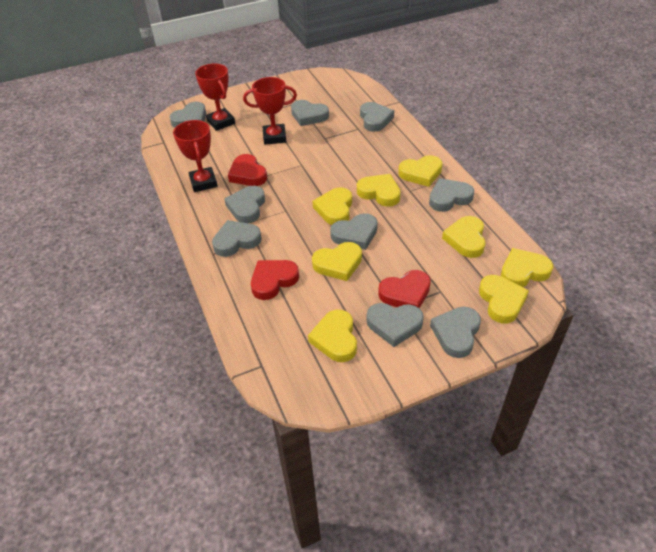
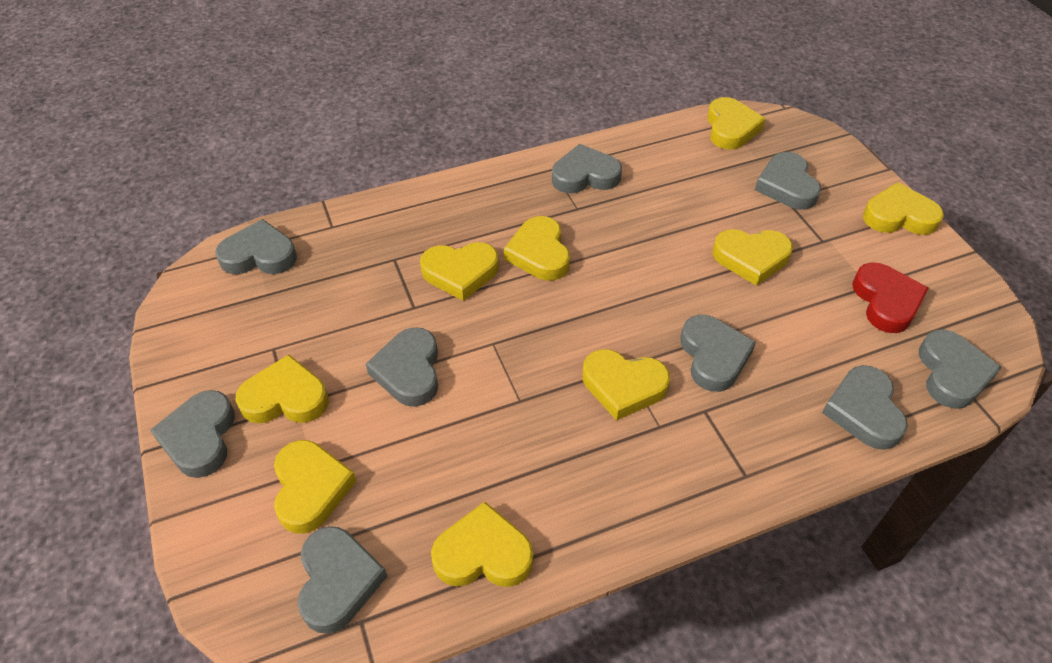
red heart: [228,154,267,186] [251,260,299,300] [378,270,431,308] = 3 -> [852,262,929,333] = 1
red trophy: [173,120,218,192] [195,63,235,131] [243,77,297,145] = 3 -> none = 0
yellow heart: [308,310,357,362] [312,242,362,281] [313,187,352,225] [357,174,401,207] [398,155,443,187] [442,216,486,258] [479,275,529,323] [501,248,553,287] = 8 -> [236,354,329,423] [274,440,356,533] [420,242,499,301] [431,502,533,587] [504,216,570,281] [583,349,670,420] [707,97,766,150] [713,229,793,286] [863,182,944,235] = 9

